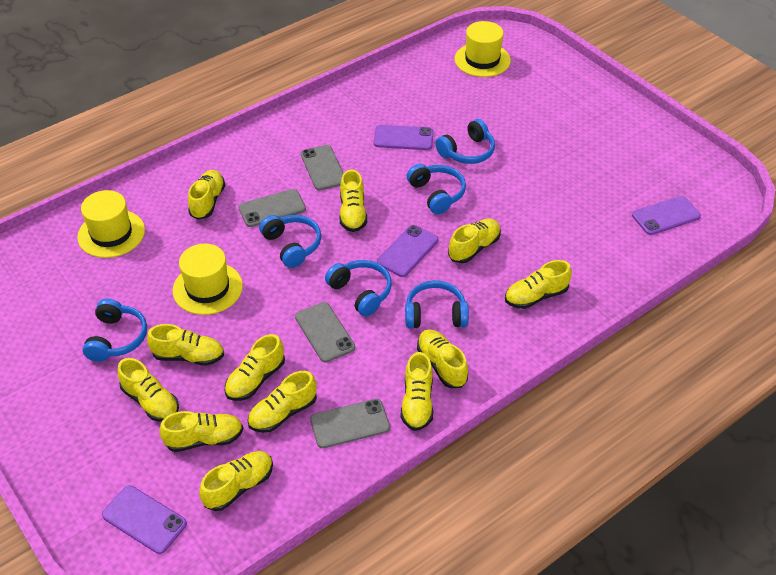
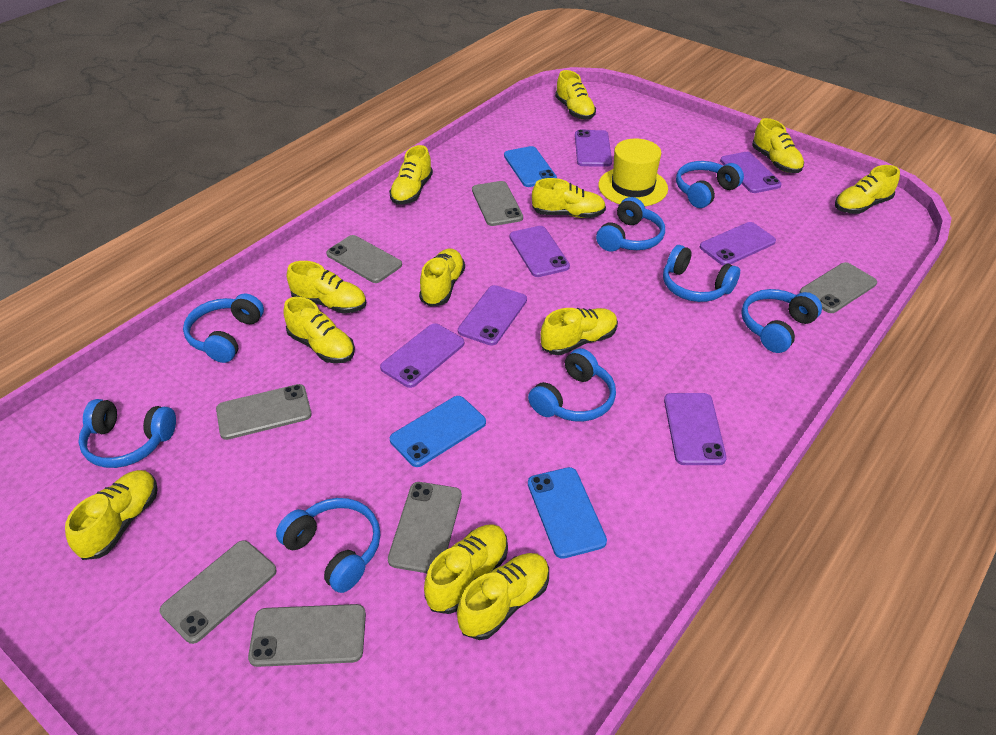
blue headphones: [83,299,147,362] [259,215,321,268] [325,260,392,317] [405,280,469,328] [407,164,466,214] [436,119,495,164] = 6 -> [79,399,176,468] [183,293,264,363] [276,498,380,593] [528,348,616,422] [596,197,665,252] [663,245,740,302] [676,161,744,208] [741,289,822,353] = 8
blue phone: none = 0 -> [390,396,486,467] [504,146,557,187] [528,467,607,559] = 3
grey phone: [238,189,306,227] [295,302,355,362] [301,145,344,190] [310,399,390,448] = 4 -> [160,540,277,644] [216,384,312,440] [248,604,366,667] [326,235,402,283] [388,482,462,573] [472,181,523,226] [800,262,877,313] = 7
purple phone: [102,485,187,554] [374,125,434,150] [377,225,438,277] [632,196,701,235] = 4 -> [380,323,464,388] [458,285,527,346] [509,226,570,277] [575,130,612,167] [664,393,727,465] [700,222,776,265] [720,152,782,193] = 7
yellow hat: [77,190,145,258] [172,244,243,315] [455,21,511,77] = 3 -> [598,138,668,206] = 1

